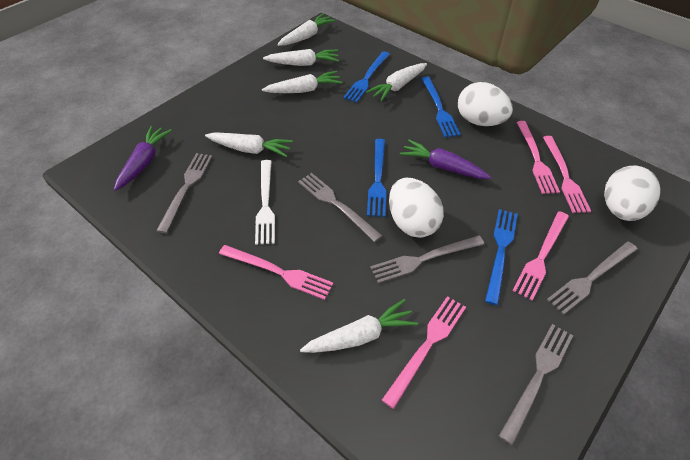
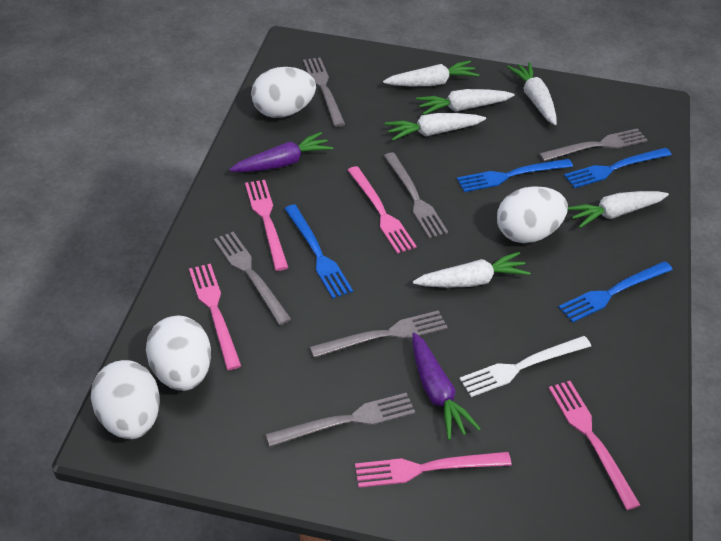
grey fork: [156,153,213,233] [298,173,382,242] [370,235,484,283] [499,324,573,446] [547,241,638,315] = 5 -> [214,232,292,325] [266,393,415,447] [303,57,345,127] [310,310,448,358] [384,152,448,238] [539,128,648,161] = 6
white egg: [389,178,444,238] [458,82,513,126] [604,166,660,221] = 3 -> [91,360,160,439] [146,316,211,391] [251,67,316,118] [497,186,568,243] = 4

